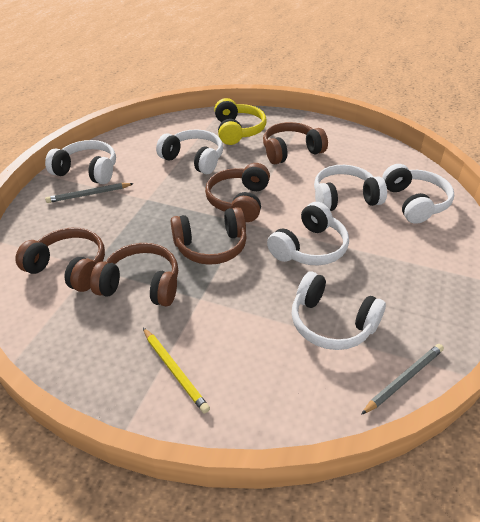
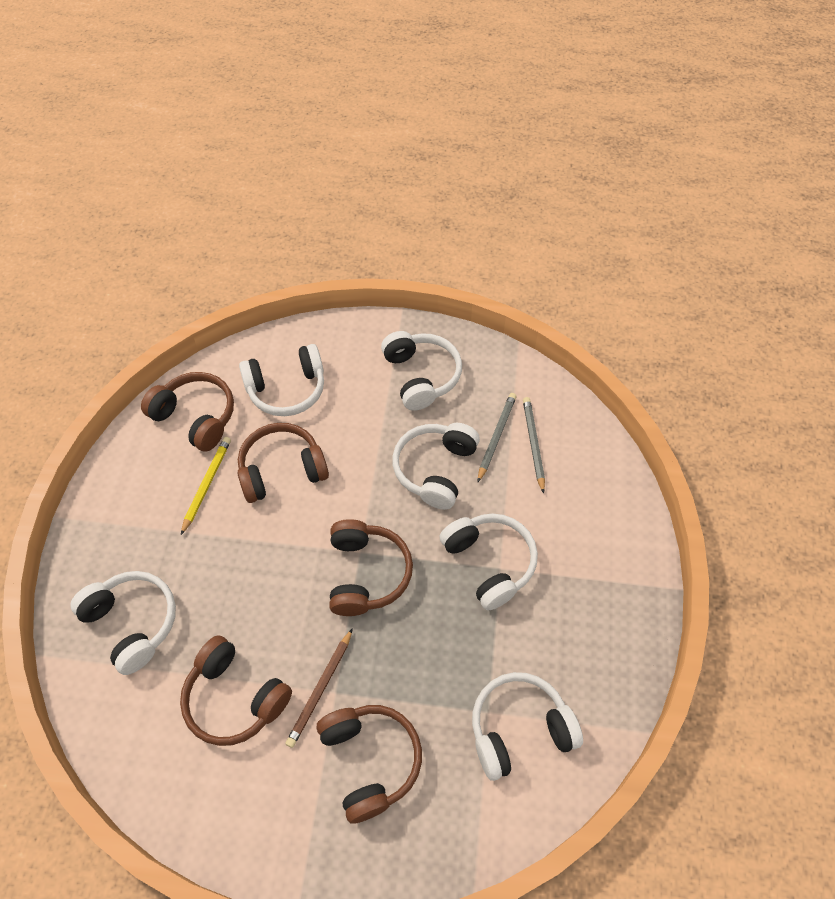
brown pencil: none = 0 -> [285,628,353,748] = 1
yellow headphones: [214,98,266,145] = 1 -> none = 0

